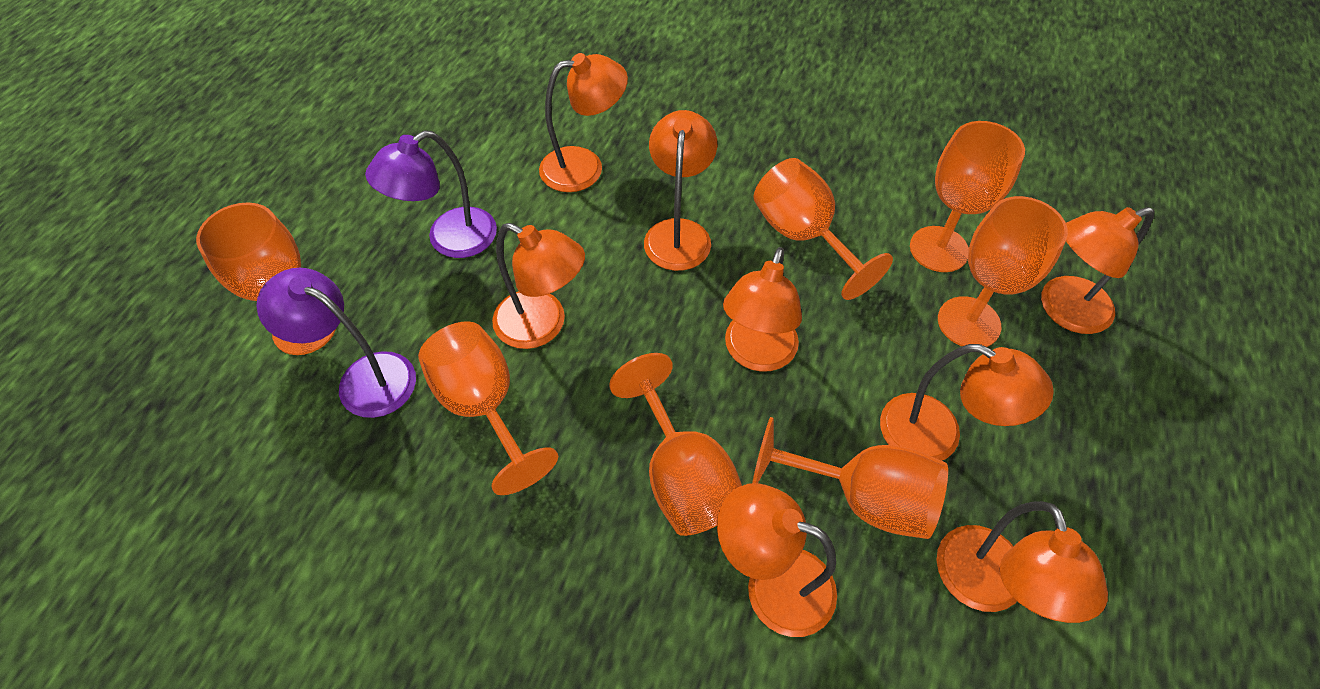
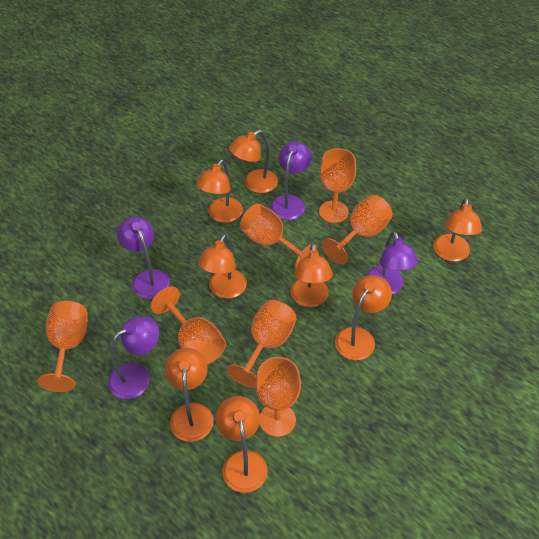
purple lamp: [256,268,416,418] [365,130,497,258] = 2 -> [108,316,159,399] [117,217,170,299] [271,141,312,220] [366,231,418,294] = 4

